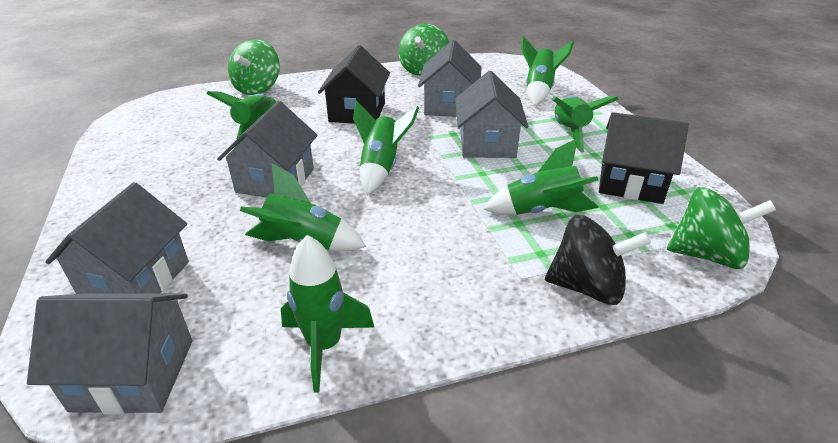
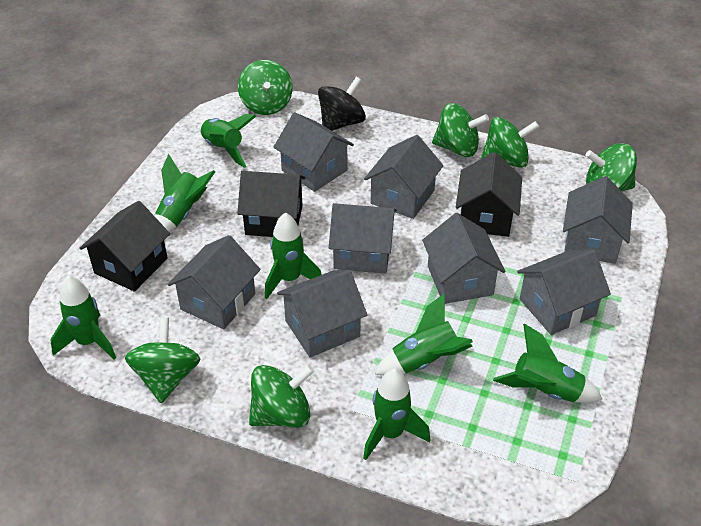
black house: [318,45,390,124] [599,112,689,204] = 2 -> [79,201,170,292] [237,171,306,237] [456,152,522,237] = 3
green spinning top: [228,39,280,95] [398,24,449,76] [667,187,776,269] = 3 -> [125,317,200,403] [238,60,292,115] [249,365,314,428] [432,103,489,157] [481,117,539,168] [585,143,637,191] = 6
grey house: [27,293,192,415] [45,182,189,294] [217,101,318,198] [418,40,482,117] [455,71,528,158] = 5 -> [168,235,261,329] [274,112,354,192] [277,270,367,358] [329,203,396,274] [364,135,444,219] [422,213,506,304] [517,249,611,335] [563,176,633,264] = 8

